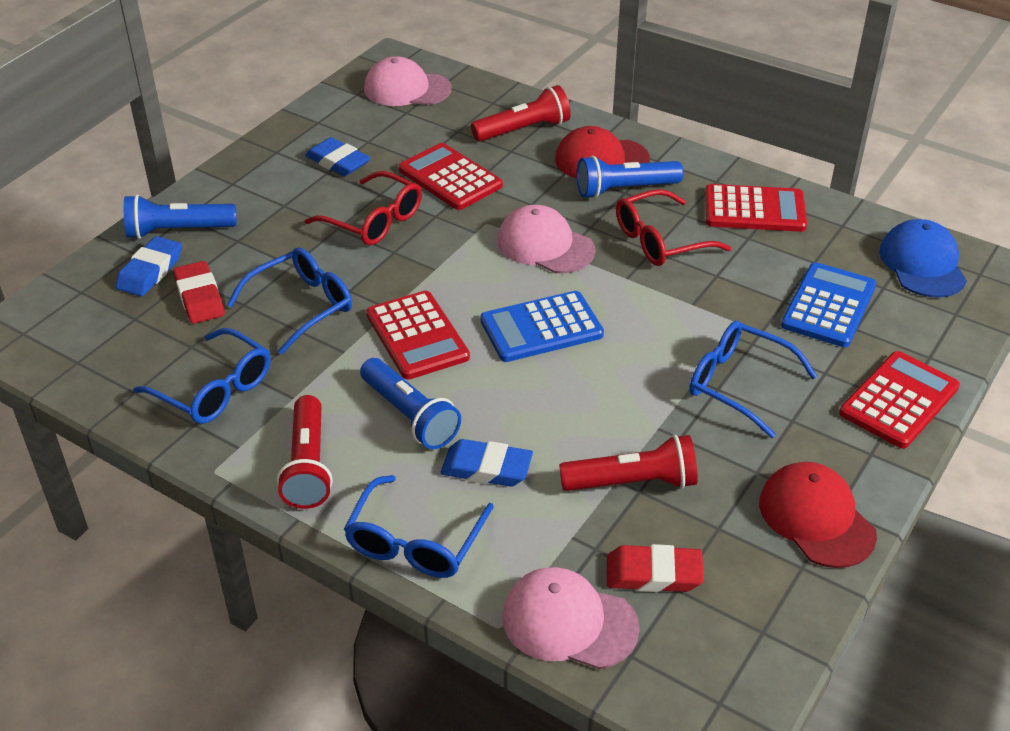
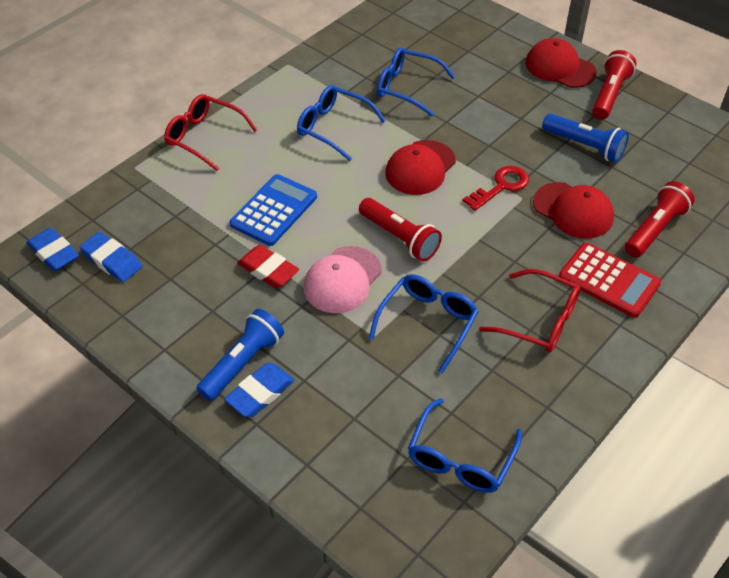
blue calculator: [480,291,604,362] [781,262,876,347] = 2 -> [230,174,317,246] = 1
blue cap: [879,219,967,298] = 1 -> none = 0
blue flashlight: [124,194,237,239] [360,358,461,449] [577,156,683,199] = 3 -> [196,309,284,401] [542,113,629,162] = 2
pink cap: [364,56,452,106] [497,205,595,273] [502,567,640,669] = 3 -> [304,246,382,313] = 1
red calculator: [366,291,470,380] [399,143,503,210] [705,184,807,232] [839,351,960,448] = 4 -> [559,242,661,318] = 1
red cap: [555,126,650,179] [759,462,877,568] = 2 -> [385,140,456,195] [525,38,597,88] [533,182,614,239] = 3
red eraser: [173,261,225,324] [607,544,704,592] = 2 -> [237,245,299,288] = 1
red key: none = 0 -> [463,166,529,211] = 1

